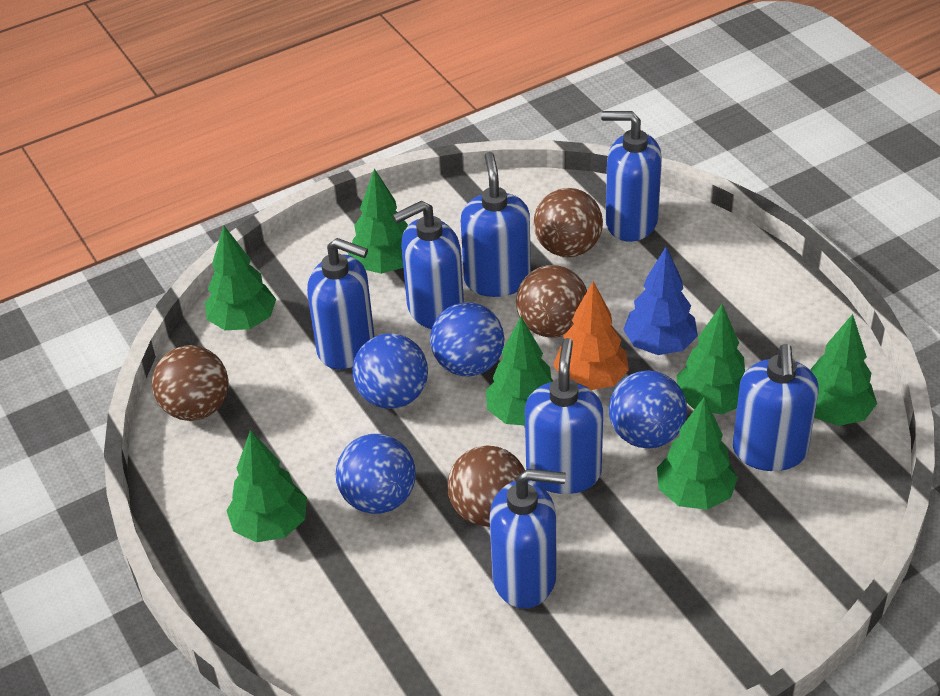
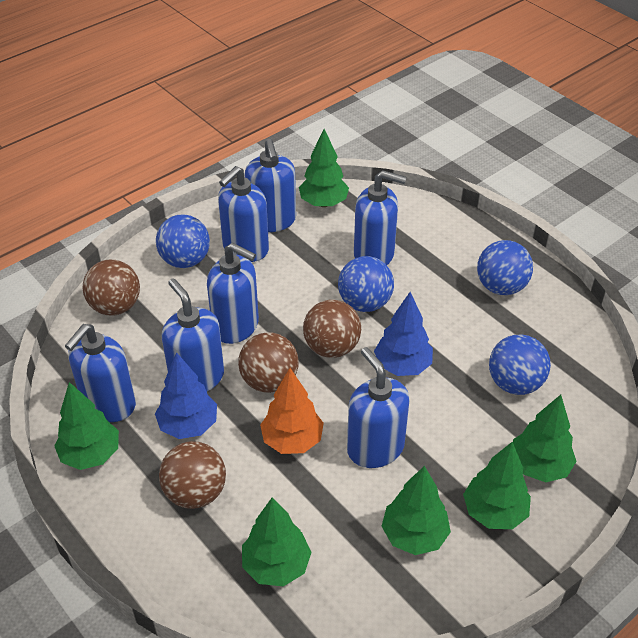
blue tree: [623,247,698,355] = 1 -> [155,352,217,439] [374,292,433,376] = 2
green tree: [205,225,276,330] [226,430,307,542] [348,168,408,274] [486,316,553,425] [657,396,738,510] [677,304,745,414] [811,314,877,426] = 7 -> [54,382,119,470] [242,498,312,586] [299,129,349,207] [382,466,451,555] [463,442,531,529] [513,395,577,482] = 6

